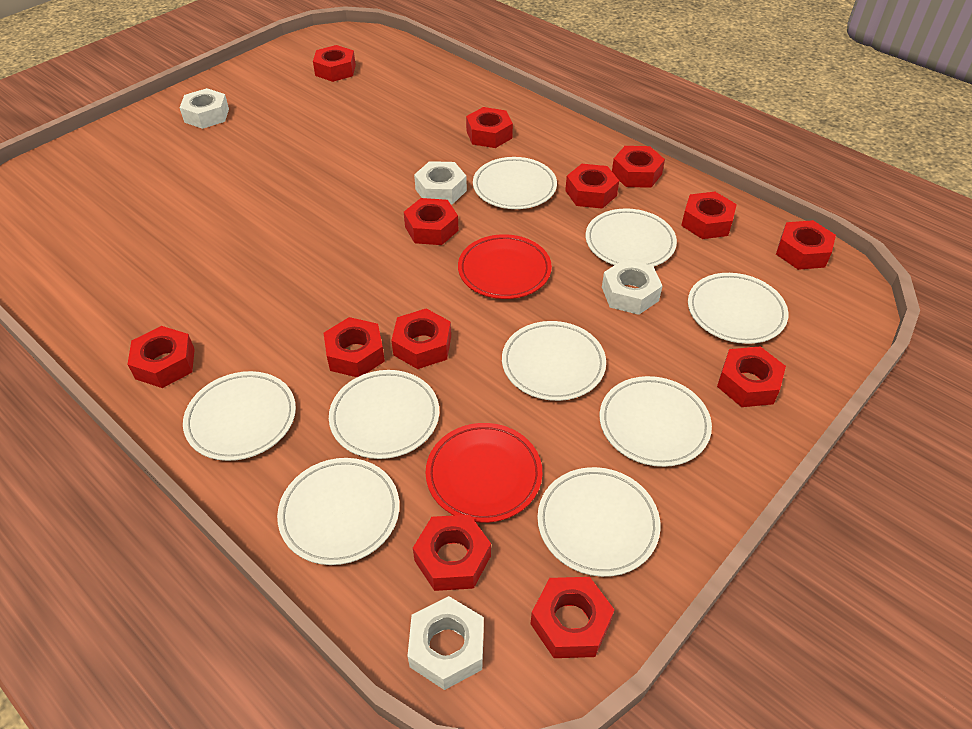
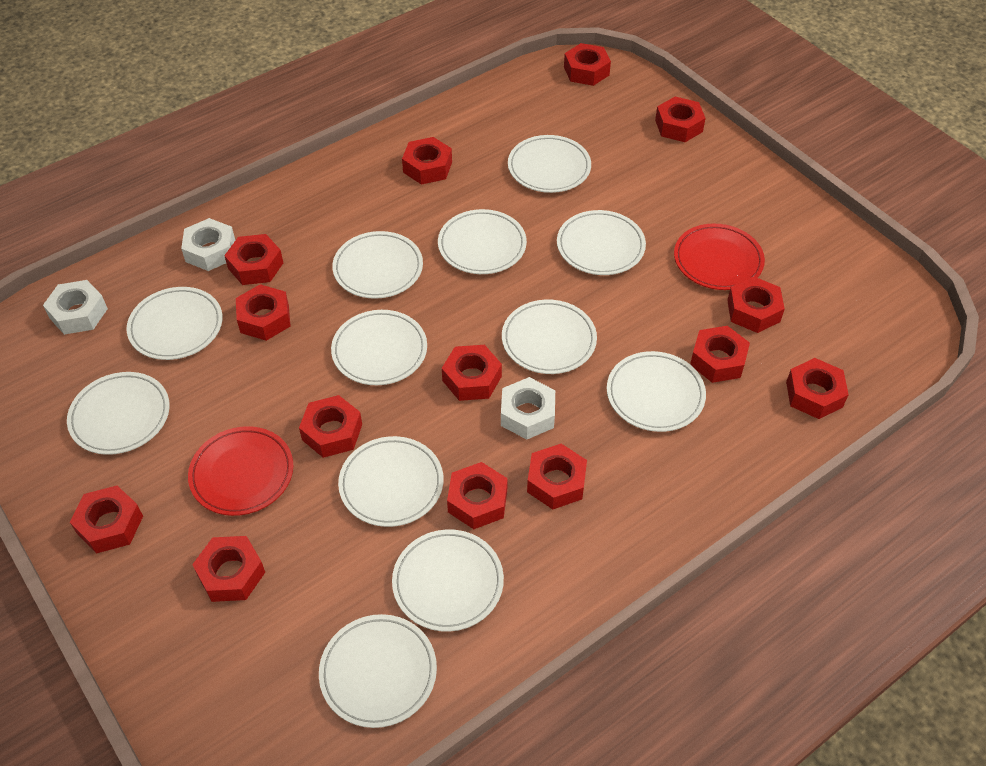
red nut: [127,326,195,388] [313,45,356,82] [324,317,385,377] [391,309,451,369] [404,198,459,245] [413,515,491,591] [466,107,513,148] [531,577,615,658] [565,164,619,209] [612,146,665,188] [681,192,737,239] [717,346,786,407] [776,220,836,270] = 13 -> [70,485,143,554] [192,536,265,602] [224,234,283,285] [236,284,291,341] [299,395,362,458] [402,137,452,185] [442,345,502,401] [447,462,508,529] [527,444,587,509] [564,43,611,86] [655,97,706,142] [690,326,750,383] [727,277,785,333] [786,358,849,419] = 14
white nut: [180,88,229,129] [408,596,484,690] [414,161,467,205] [602,259,662,315] = 4 -> [43,280,108,335] [181,218,235,271] [501,377,555,440] = 3
white plate: [183,371,296,461] [277,458,400,565] [329,370,439,459] [473,157,557,209] [502,321,606,401] [537,467,661,577] [586,208,677,266] [600,376,712,467] [688,273,788,344] = 9 -> [67,372,170,455] [127,287,223,360] [319,614,437,728] [331,310,427,385] [332,231,423,299] [338,436,443,527] [392,529,504,632] [438,209,527,274] [502,300,597,374] [508,135,591,193] [557,210,646,275] [607,351,706,432] = 12

